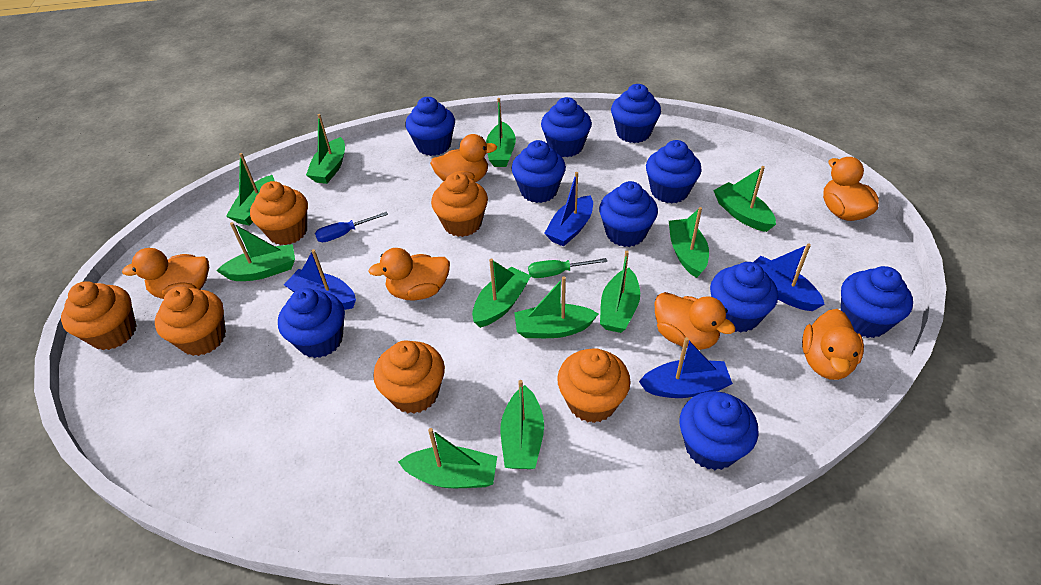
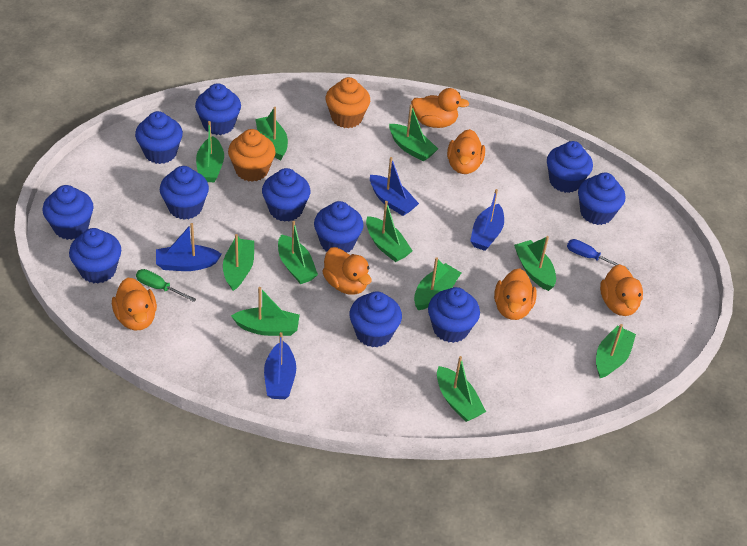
blue cupcake: [278,288,345,358] [405,97,455,156] [512,140,566,203] [541,97,592,157] [599,181,658,247] [611,84,661,143] [646,140,702,204] [679,391,759,470] [710,262,778,333] [841,266,913,338] = 10 -> [42,185,94,240] [69,228,121,283] [135,111,183,164] [160,166,209,220] [195,83,241,135] [262,168,311,222] [314,201,364,253] [349,291,402,347] [428,287,480,343] [547,141,593,193] [578,173,625,225] = 11
orange cupcake: [61,281,137,350] [155,286,226,356] [250,181,308,245] [373,340,445,414] [431,172,488,237] [557,348,631,423] = 6 -> [228,129,276,182] [326,77,370,128] = 2

